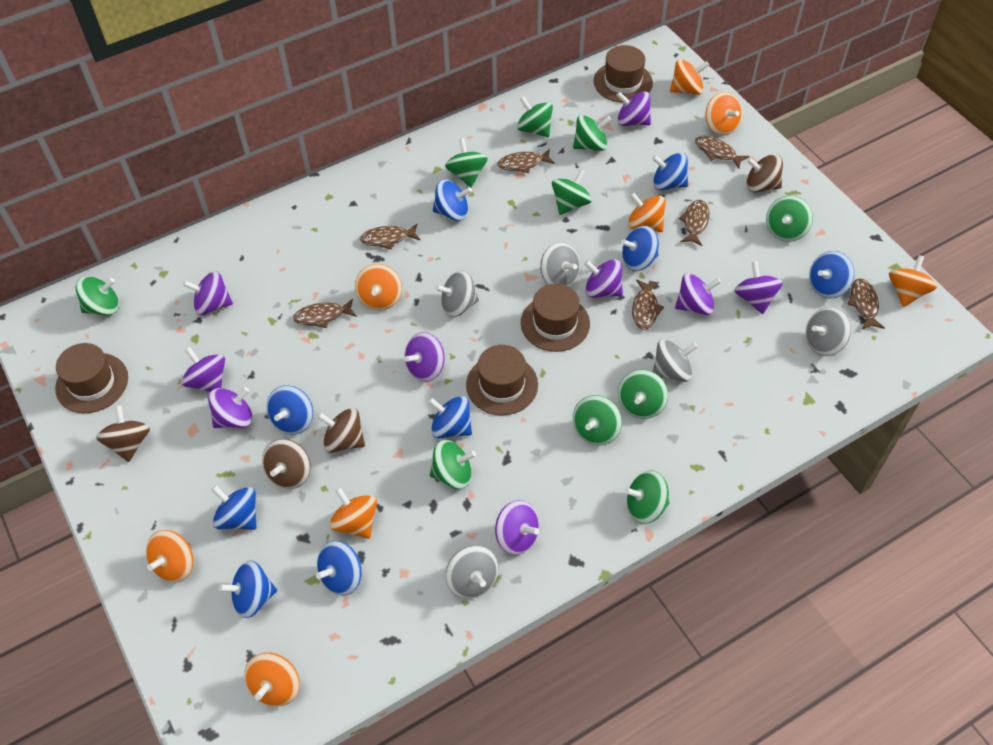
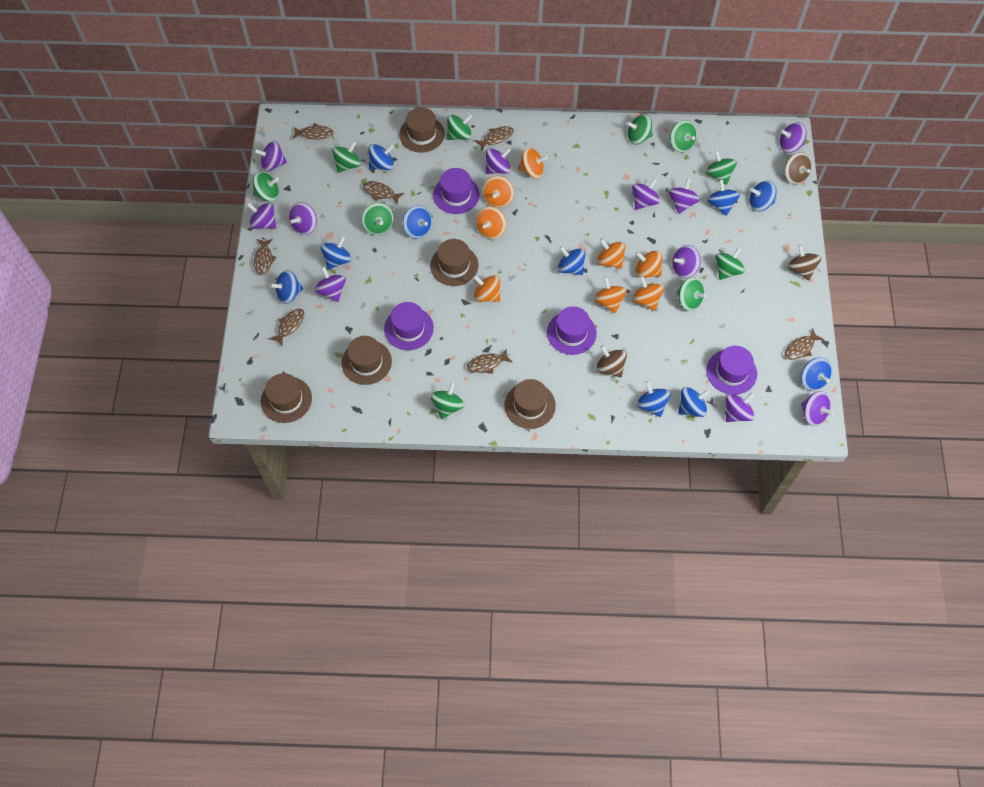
blue spinning top: [211,486,257,530] [219,560,277,618] [266,385,313,434] [316,541,361,596] [428,396,472,438] [433,180,472,221] [621,226,659,271] [652,153,688,190] [809,251,854,299] = 9 -> [270,270,303,304] [321,236,351,270] [369,144,394,170] [403,205,432,238] [558,246,586,275] [637,381,670,417] [678,387,710,417] [707,180,740,216] [749,181,777,211] [801,357,832,391] = 10
brown hat: [55,343,128,413] [466,345,538,416] [521,284,590,352] [594,45,653,103] = 4 -> [261,373,312,423] [341,336,392,385] [399,107,445,153] [430,239,478,286] [504,379,556,429] = 5
brown spinning top: [96,405,150,462] [262,439,311,489] [317,408,365,453] [746,154,783,192] = 4 -> [596,345,627,377] [784,152,812,185] [787,245,821,280] = 3
grey spinning top: [435,271,479,317] [446,546,498,599] [540,242,580,287] [653,340,698,382] [806,307,851,356] = 5 -> none = 0
purple hat: none = 0 -> [384,302,434,350] [433,168,480,214] [547,306,597,355] [707,346,757,395] = 4
purple spinning top: [181,347,225,392] [183,271,233,315] [208,387,253,428] [405,332,445,382] [495,500,539,555] [584,259,623,298] [617,92,651,126] [675,273,721,315] [734,261,783,314] = 9 -> [247,203,276,229] [254,141,287,172] [289,202,317,235] [315,267,346,302] [486,148,511,174] [632,178,660,210] [668,178,700,214] [672,245,701,279] [726,393,755,422] [779,122,807,153] [801,391,834,426] = 11

